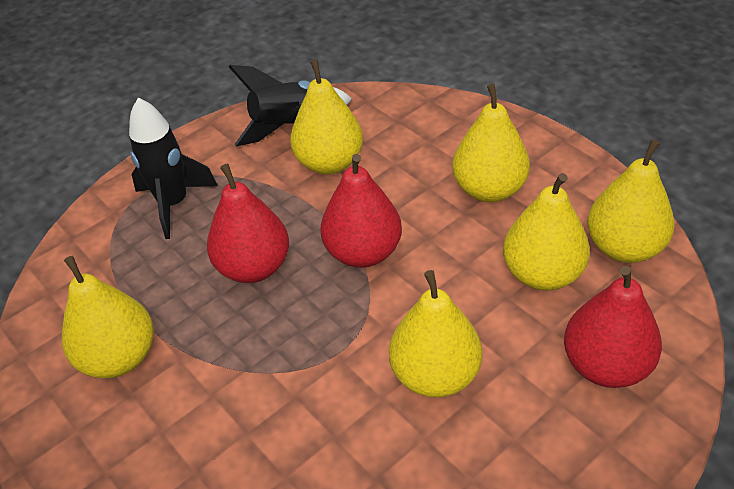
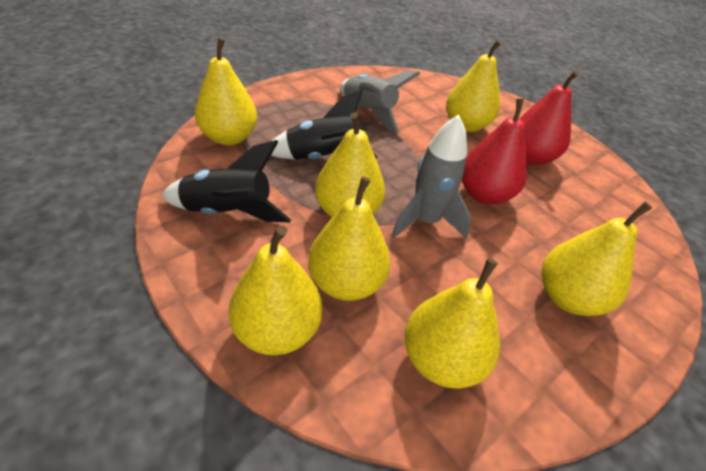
grey rocket: none = 0 -> [340,71,420,134] [391,115,472,239] = 2
red pear: [207,164,289,283] [320,154,402,268] [564,266,662,388] = 3 -> [462,98,527,204] [519,70,579,165] = 2
yellow pear: [62,256,154,378] [290,59,363,174] [389,270,482,398] [452,84,530,202] [503,173,590,291] [587,139,675,263] = 6 -> [195,38,257,145] [228,226,322,355] [308,177,391,301] [315,112,385,218] [404,258,500,389] [446,39,501,132] [541,202,652,316] = 7

